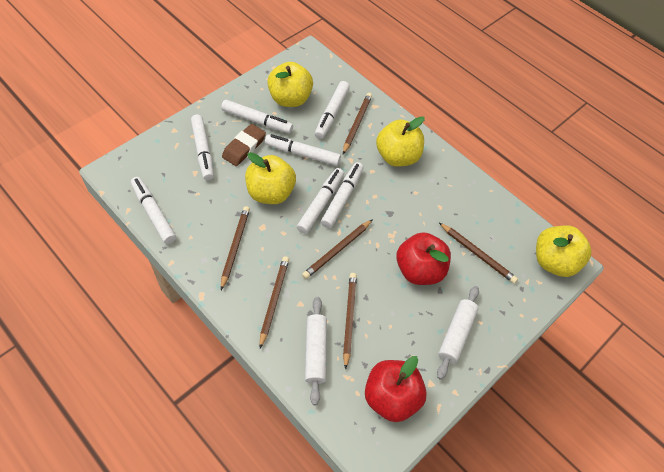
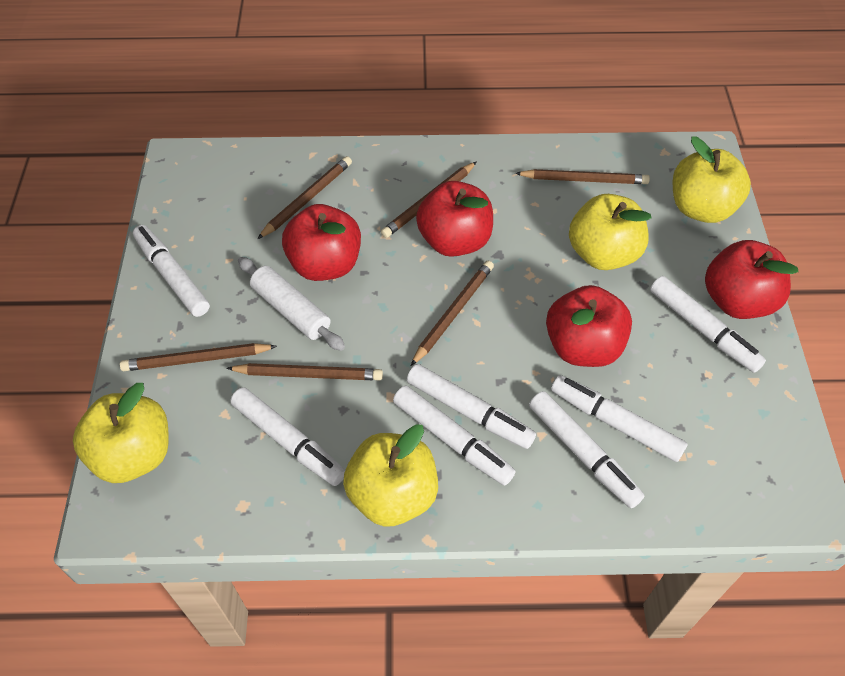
brown eraser: [222,124,266,166] = 1 -> none = 0
red apple: [365,356,427,422] [396,232,451,285] = 2 -> [282,204,361,281] [416,181,493,257] [546,285,632,367] [705,240,798,319] = 4
white rolling pin: [305,297,327,405] [437,286,479,380] = 2 -> [238,257,345,351] = 1

